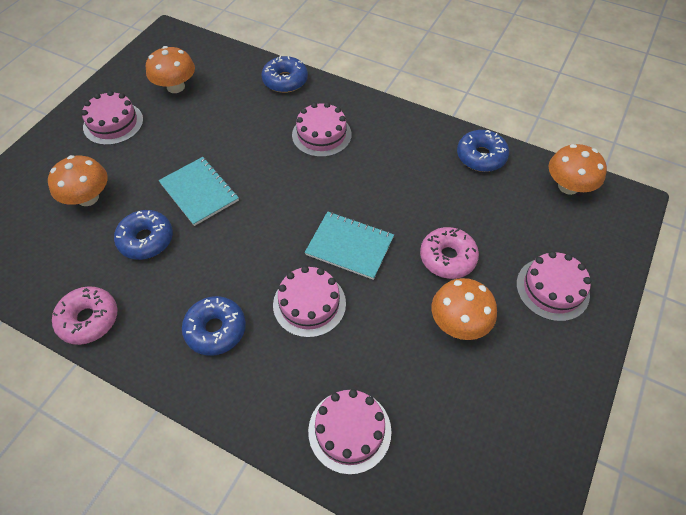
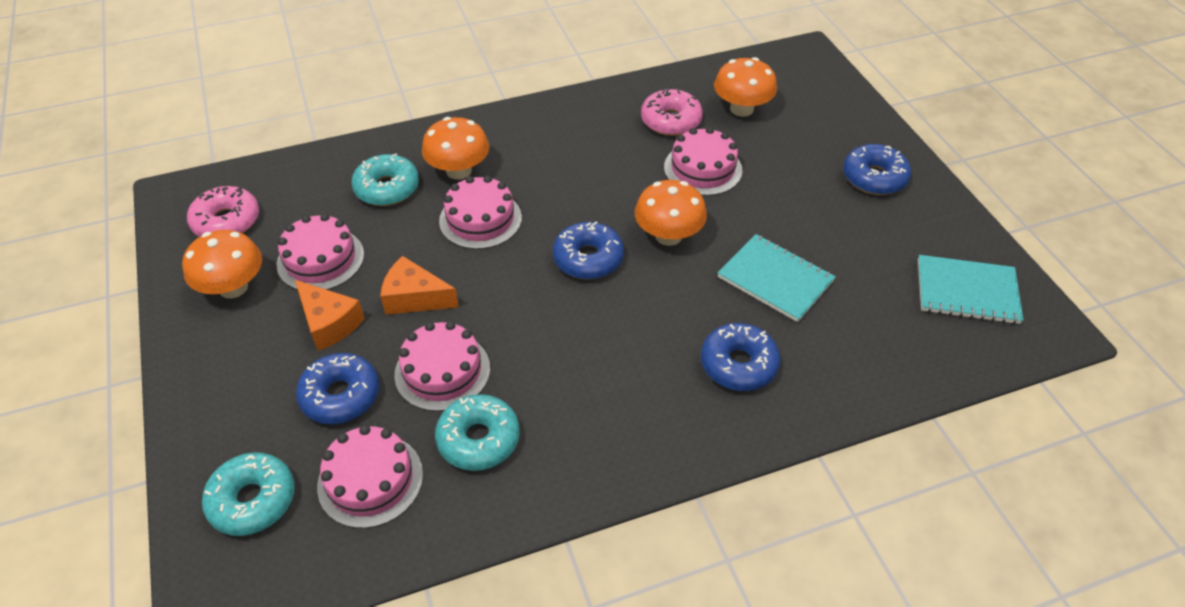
orange cheese: none = 0 -> [295,280,365,351] [380,256,459,315] = 2
turquoise donut: none = 0 -> [202,452,295,536] [351,153,419,206] [435,394,520,471] = 3

